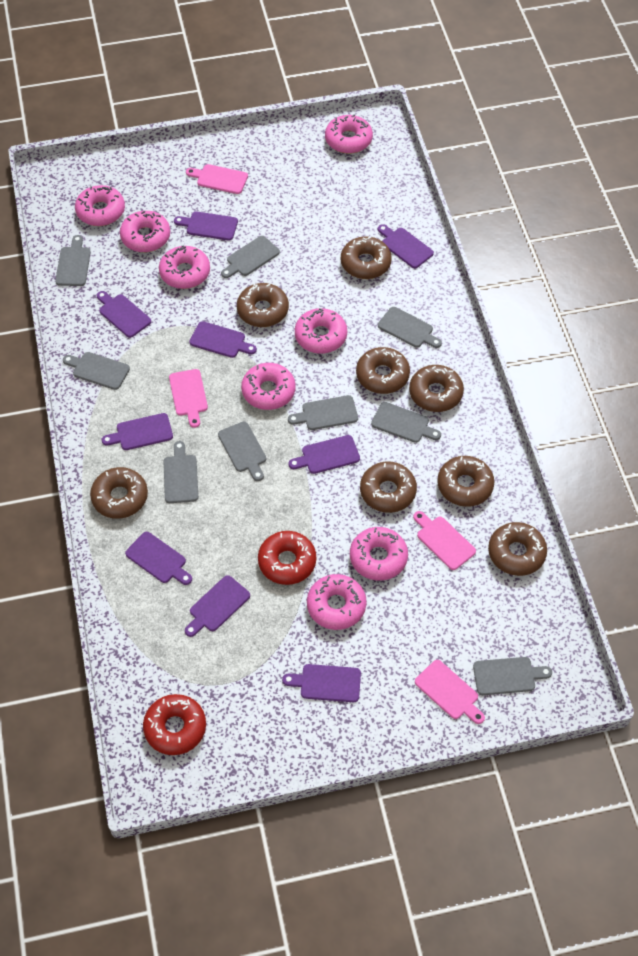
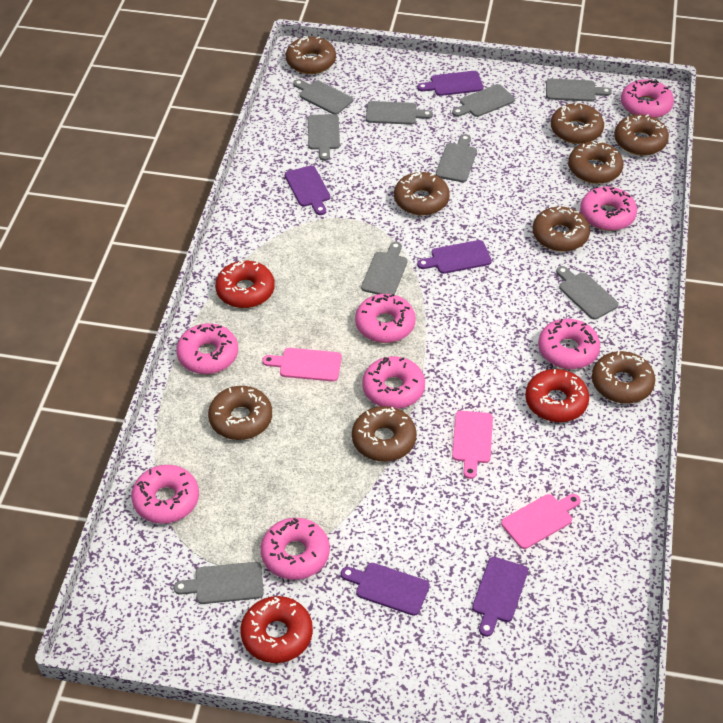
brown donut: [90,467,148,519] [237,283,289,327] [341,236,392,279] [356,347,410,394] [360,462,417,513] [409,365,464,412] [437,456,494,507] [488,522,547,576] = 8 -> [208,386,272,440] [286,36,336,74] [352,406,417,462] [394,171,450,215] [533,207,590,252] [551,102,604,144] [568,141,623,184] [592,351,655,404] [614,114,669,156] = 9
pink cutting board: [169,369,208,428] [186,164,248,194] [413,511,476,570] [415,660,485,724] = 4 -> [262,348,342,381] [452,411,493,479] [501,494,581,549] = 3
purple cutting board: [97,291,151,338] [102,413,173,450] [125,532,192,585] [174,211,238,240] [185,575,250,637] [189,321,257,358] [282,664,361,702] [288,435,360,474] [378,224,434,268] = 9 -> [285,166,330,215] [341,563,430,616] [417,71,483,96] [417,240,492,274] [472,557,528,637] = 5
red donut: [143,694,206,755] [258,531,316,585] = 2 -> [215,260,275,308] [240,596,313,663] [525,369,589,422] = 3

